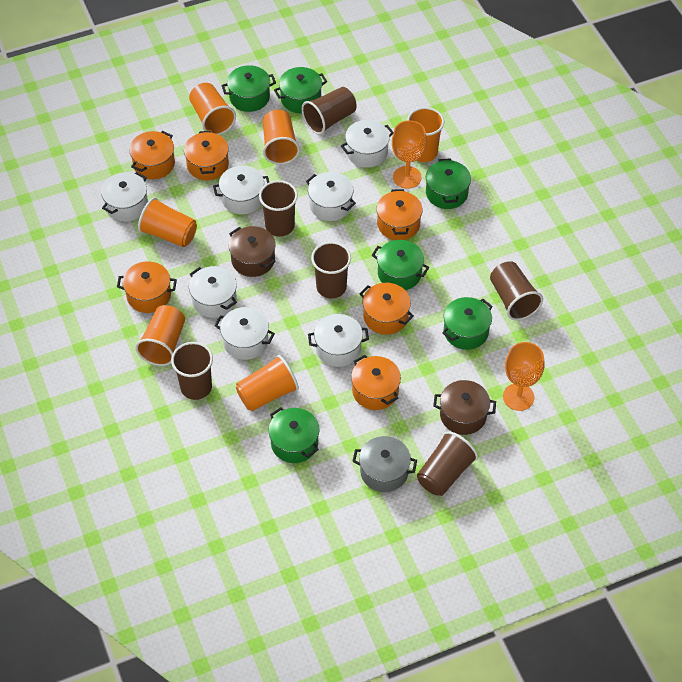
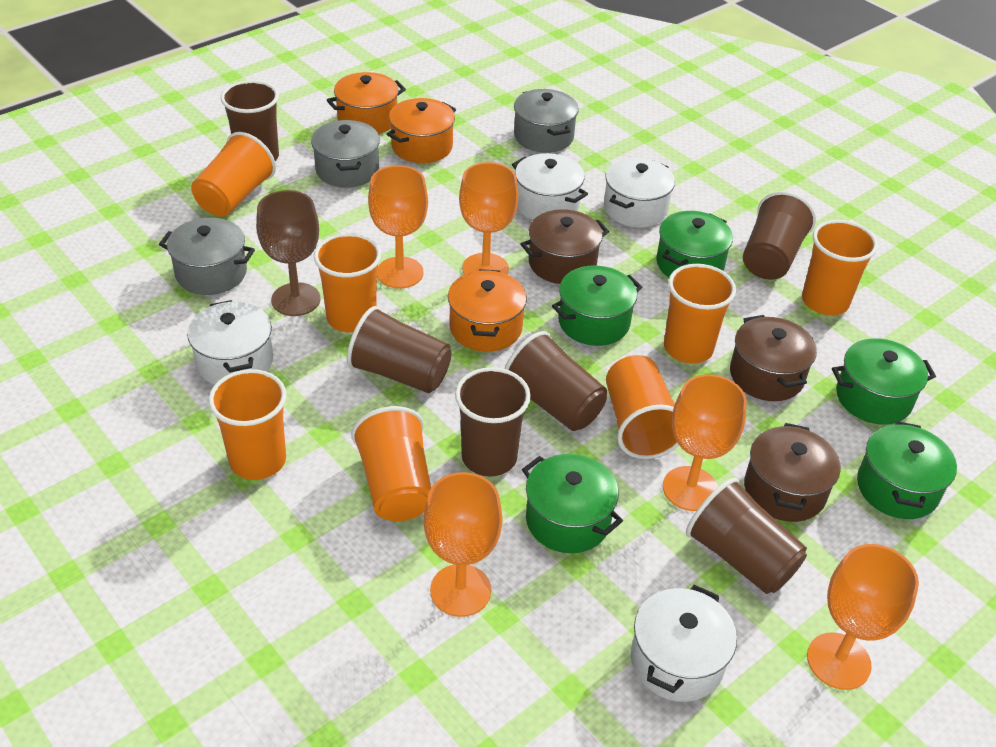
brown goblet: none = 0 -> [256,190,320,316] = 1
brown pot: [229,226,276,277] [433,380,496,435] = 2 -> [521,209,609,284] [730,315,817,401] [744,423,841,522] = 3
green pot: [221,65,276,112] [269,407,319,463] [274,67,327,113] [372,240,429,290] [426,158,471,209] [442,297,493,350] = 6 -> [522,454,623,553] [552,266,642,346] [656,211,733,277] [832,338,936,425] [857,421,957,519] = 5
grey pot: [352,436,417,492] = 1 -> [159,218,255,295] [311,120,380,188] [514,89,579,153] = 3
orange cup: [135,305,185,366] [138,197,197,247] [189,83,236,135] [236,355,299,411] [263,110,300,165] [407,107,444,162] = 6 -> [191,132,276,217] [208,369,287,480] [314,233,381,332] [351,406,431,521] [606,355,679,459] [664,264,736,364] [802,220,878,315] = 7
orange goblet: [392,120,427,189] [503,342,544,411] = 2 -> [368,165,428,289] [424,472,503,617] [459,162,518,275] [663,374,747,511] [807,544,919,690] = 5
orange pot: [117,261,177,313] [129,131,175,179] [184,131,229,180] [351,355,401,410] [359,283,414,335] [376,189,423,240] = 6 -> [327,72,406,134] [387,98,456,163] [448,269,527,352] = 3
white pot: [101,172,148,222] [189,266,237,318] [213,165,269,215] [215,307,275,360] [306,172,356,221] [308,314,369,367] [341,120,393,168] = 7 -> [187,300,273,385] [512,153,588,220] [604,158,675,227] [631,585,737,702] = 4

